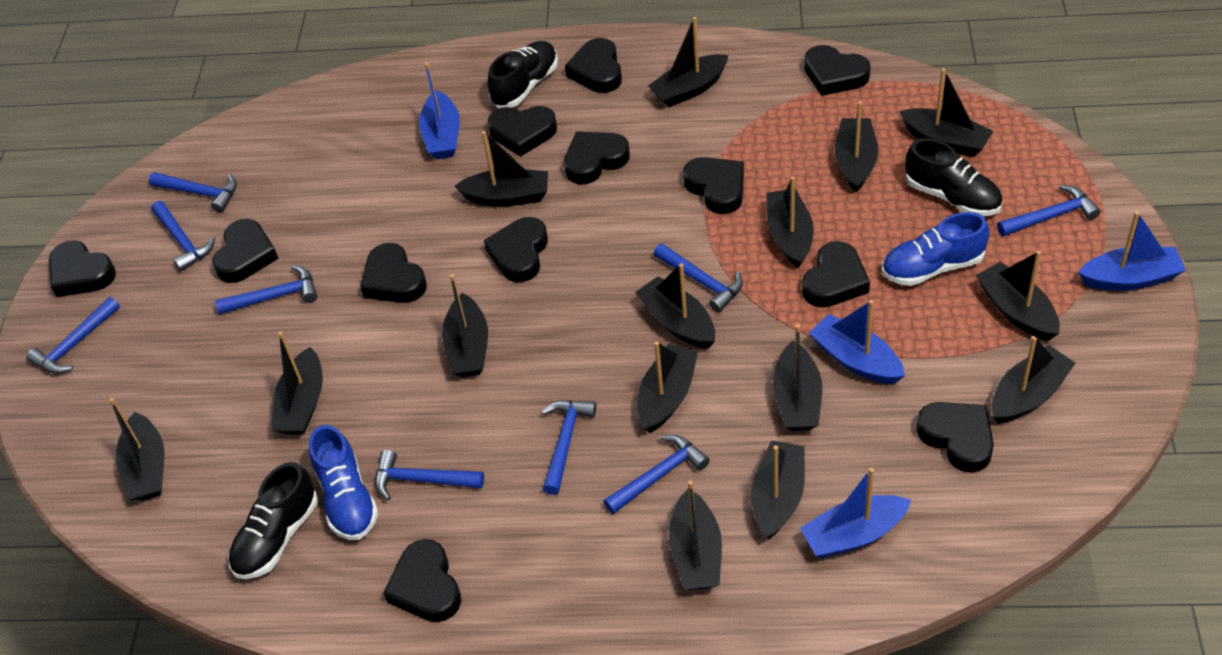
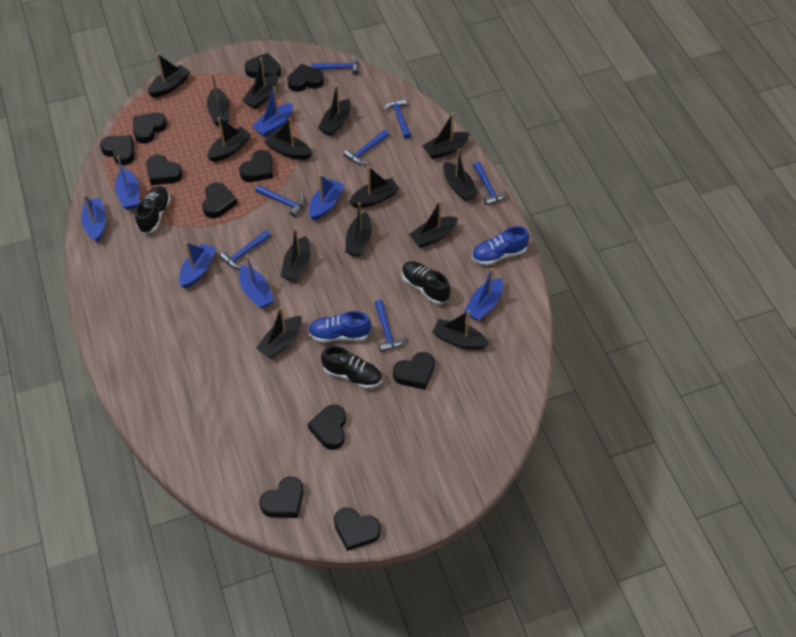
black boat: [109,398,164,501] [271,331,323,435] [442,274,488,377] [455,131,548,207] [635,263,715,349] [638,341,698,433] [648,17,728,107] [669,480,722,590] [751,440,805,540] [766,176,814,268] [773,324,822,431] [835,101,878,192] [900,68,993,157] [976,251,1060,341] [991,336,1075,423] = 15 -> [148,53,190,98] [207,73,230,126] [207,118,251,162] [242,58,278,109] [256,306,302,358] [264,118,312,160] [281,227,311,282] [318,84,351,136] [345,202,372,257] [349,166,399,208] [409,200,458,248] [422,113,470,159] [432,311,489,350] [443,148,479,201] = 14
black heart: [49,240,116,297] [212,219,279,283] [360,243,427,303] [383,539,461,622] [484,217,548,282] [488,106,557,157] [564,131,630,184] [565,38,622,93] [683,157,744,214] [802,241,870,308] [804,45,871,96] [916,402,994,473] = 12 -> [100,135,135,165] [133,112,167,144] [146,154,183,185] [202,182,237,219] [239,150,273,182] [244,53,281,78] [260,477,304,518] [287,64,324,92] [308,404,346,450] [334,507,381,551] [393,352,435,390] = 11
blue boat: [419,63,460,159] [800,468,911,558] [809,300,905,384] [1078,211,1186,290] = 4 -> [81,195,106,243] [115,156,139,210] [179,242,216,289] [239,255,274,309] [252,87,293,137] [309,174,345,220] [464,268,503,321] = 7
blue hammer: [26,297,120,374] [149,172,237,213] [151,201,215,271] [215,265,318,315] [375,450,484,500] [541,400,596,495] [603,435,710,514] [654,244,743,313] [997,185,1101,236] = 9 -> [219,230,271,269] [255,185,305,217] [311,56,360,75] [343,130,389,164] [374,300,406,352] [383,98,411,139] [473,162,507,206] = 7

